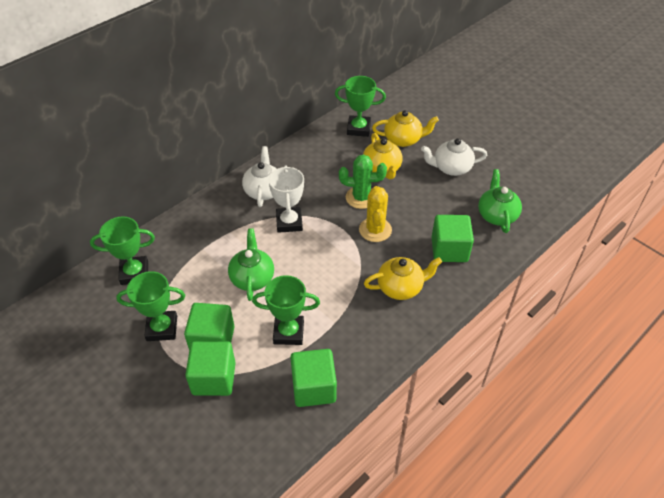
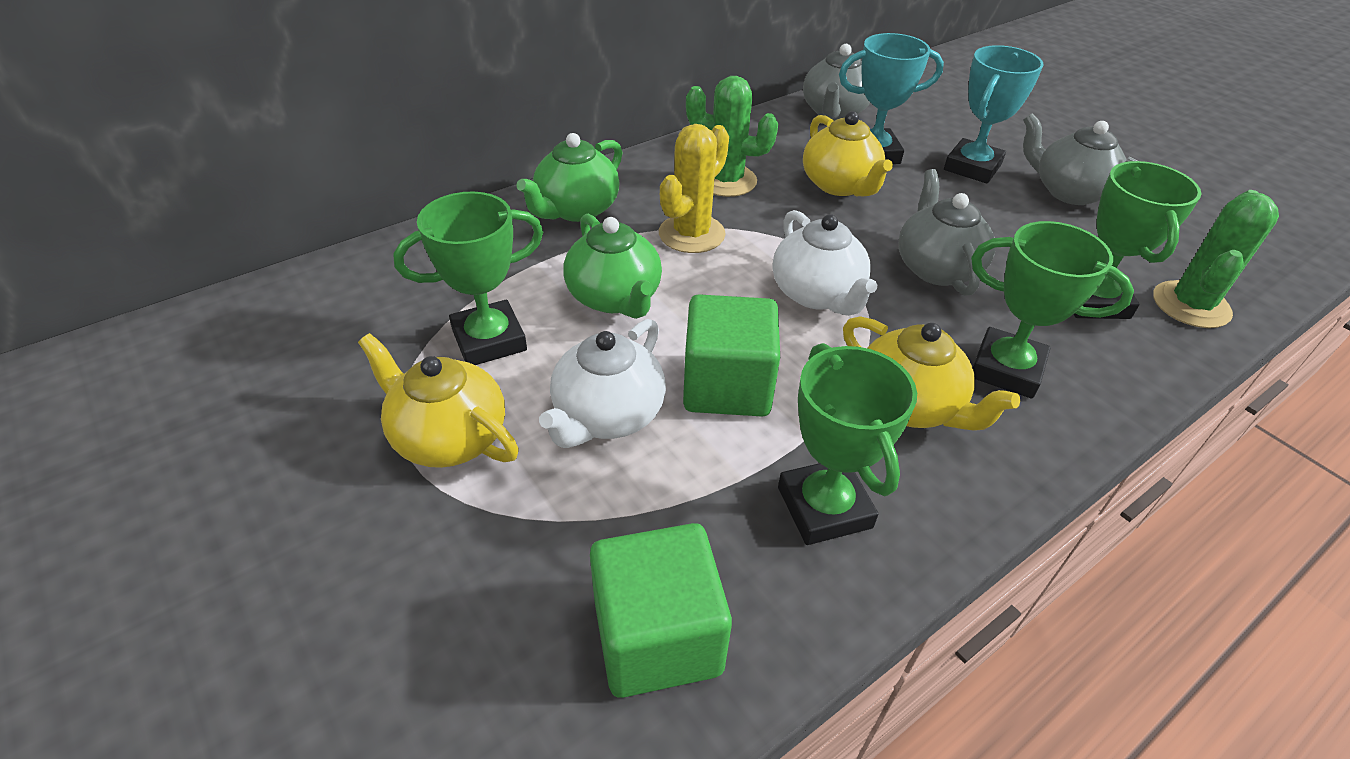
green cactus: [339,154,387,209] = 1 -> [686,76,778,197] [1153,190,1279,328] = 2
green cube: [184,303,234,350] [185,341,236,396] [290,349,337,407] [432,215,474,262] = 4 -> [590,523,732,698] [683,294,780,416] = 2
grey teapot: none = 0 -> [803,44,870,120] [898,169,996,296] [1023,113,1137,205] = 3
turquoise trophy: none = 0 -> [839,33,944,164] [944,45,1044,184] = 2
white trophy: [268,165,304,233] = 1 -> none = 0

